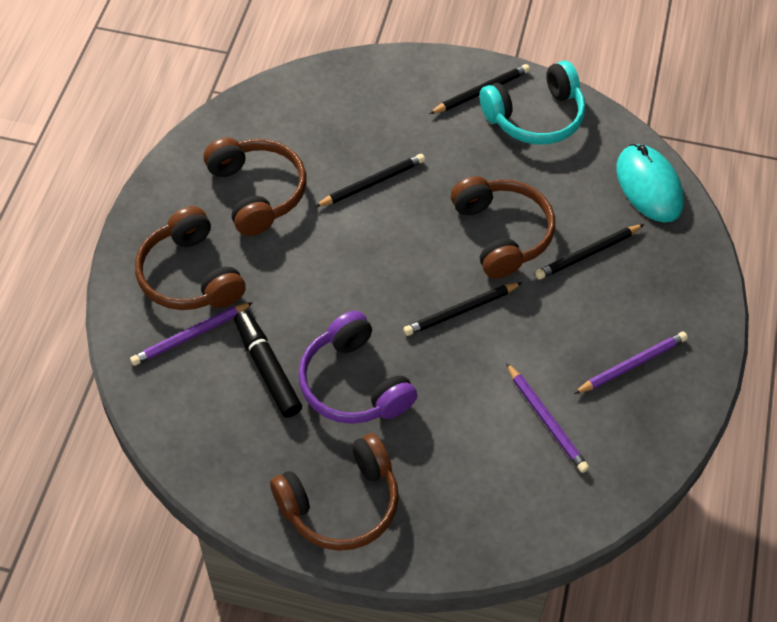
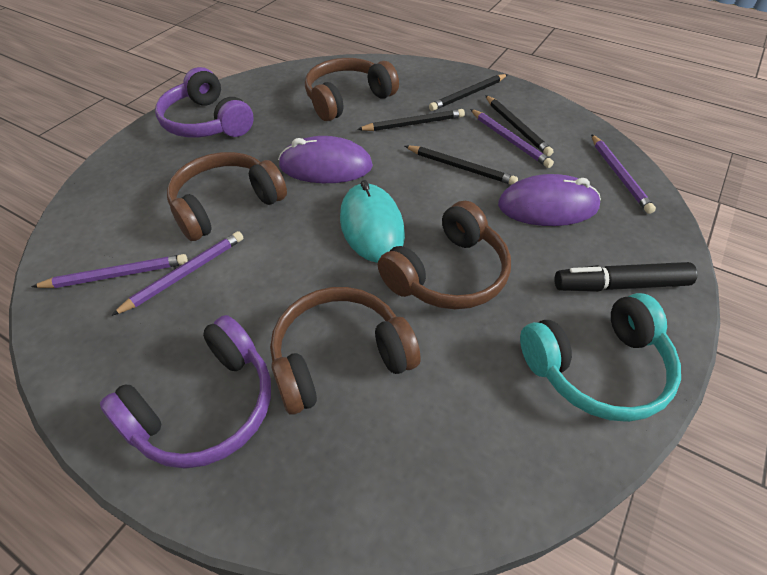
purple headphones: [298,311,417,424] = 1 -> [100,315,271,469] [155,67,254,138] = 2
purple mouse: none = 0 -> [278,136,373,183] [498,174,601,226] = 2
purple pencil: [130,302,253,366] [506,363,589,473] [574,332,688,394] = 3 -> [31,254,188,288] [111,231,243,316] [470,109,554,168] [591,134,656,214] = 4

